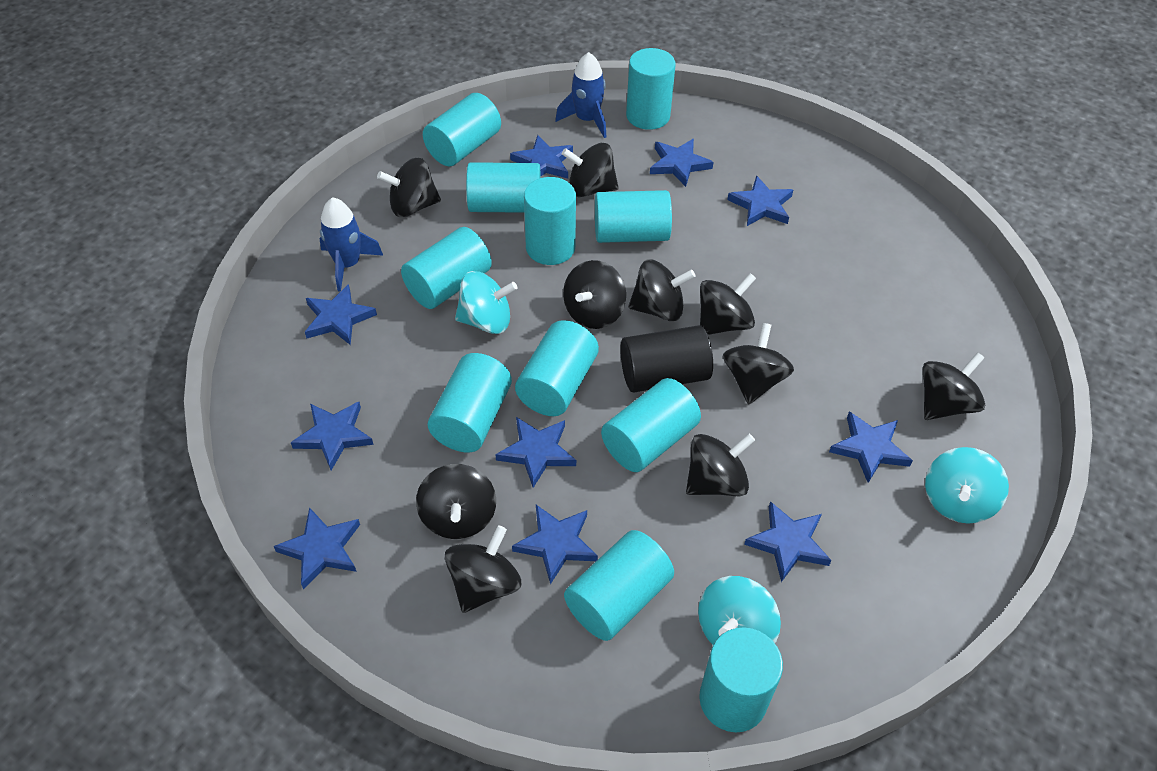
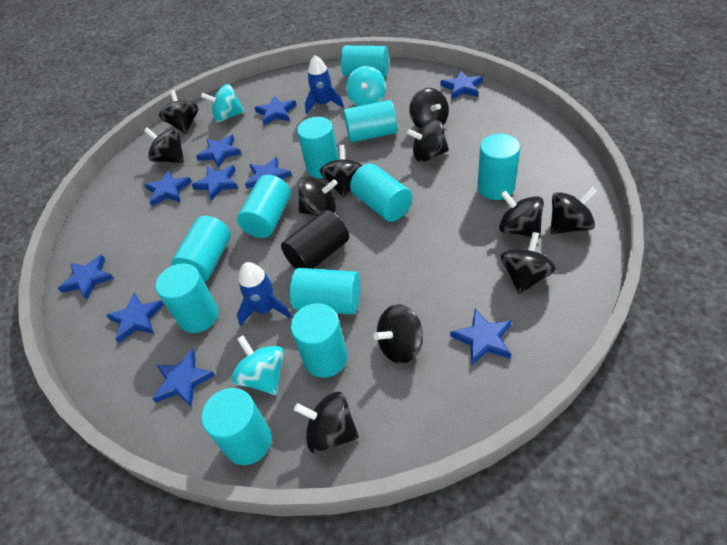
black spinning top: [377,157,441,217] [416,464,496,539] [445,525,521,613] [562,143,619,197] [563,260,626,329] [628,259,695,321] [686,434,755,496] [700,273,756,335] [723,323,794,404] [923,352,985,420] = 10 -> [144,128,184,163] [159,90,198,134] [294,392,359,454] [298,177,338,216] [320,145,363,198] [373,304,423,364] [407,119,449,162] [409,88,449,129] [499,191,544,239] [500,232,556,294] [550,187,597,234] = 11

